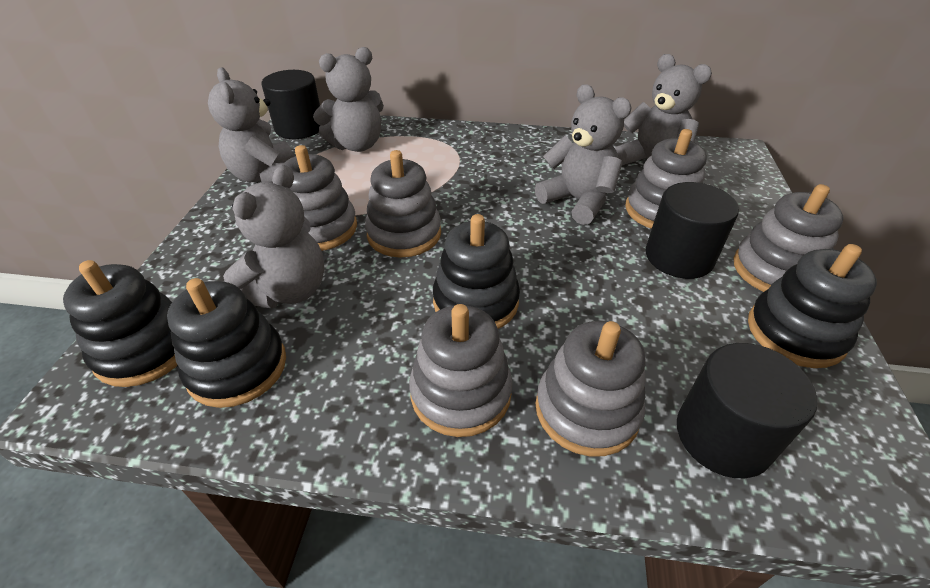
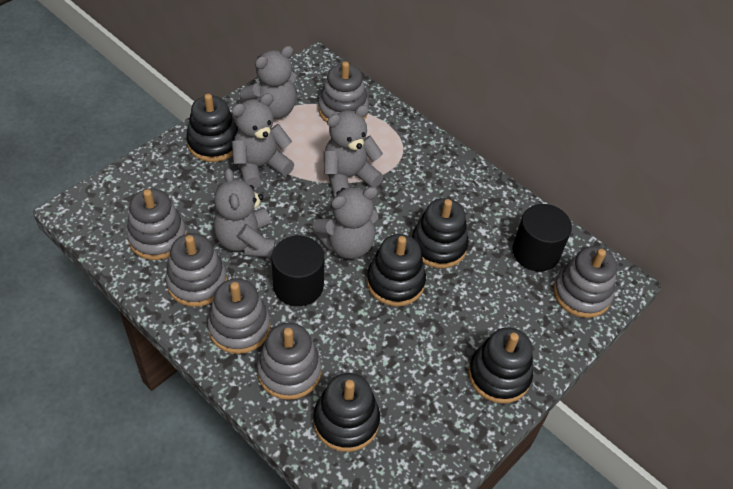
black cylinder: [262,70,320,139] [646,182,739,279] [677,343,817,478] = 3 -> [271,236,325,306] [512,204,572,272] = 2
black stacking toy: [63,260,177,387] [167,278,286,408] [433,214,520,329] [748,244,877,368] = 4 -> [186,94,238,162] [313,373,380,452] [366,234,426,306] [412,198,469,268] [468,327,533,403] = 5

